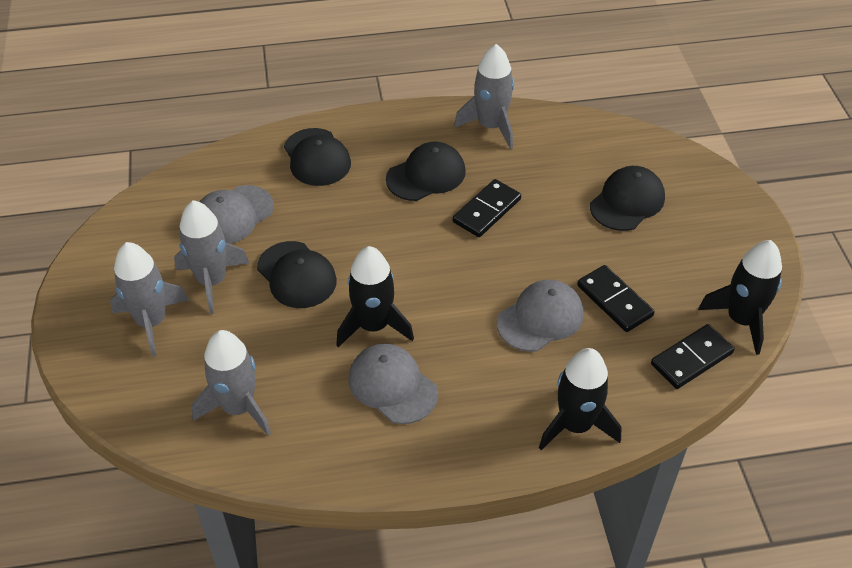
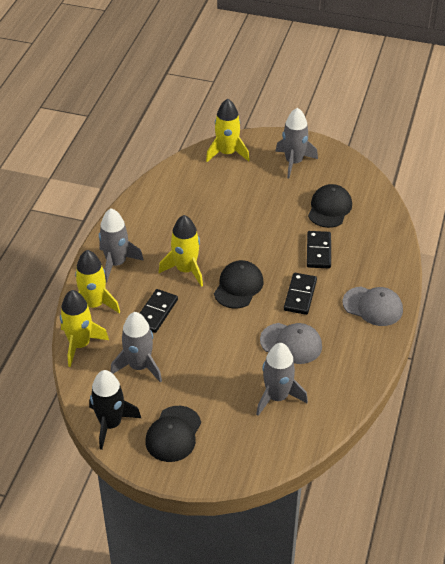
black cap: [257,241,337,308] [284,128,351,186] [386,142,466,201] [590,166,665,231] = 4 -> [145,406,201,462] [214,260,263,308] [308,184,352,228] = 3
black rocket: [336,246,414,348] [539,348,621,450] [698,240,782,355] = 3 -> [89,370,141,450] = 1
grey cap: [199,185,274,244] [348,344,438,424] [497,280,584,352] = 3 -> [260,323,322,364] [342,287,403,326] = 2
yellow rocket: none = 0 -> [60,290,109,367] [75,250,120,313] [159,215,203,287] [206,99,250,162] = 4

